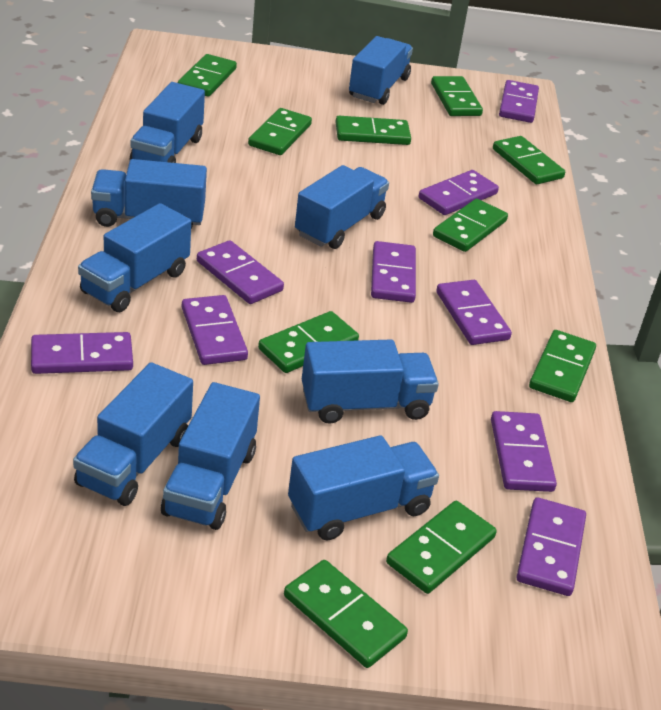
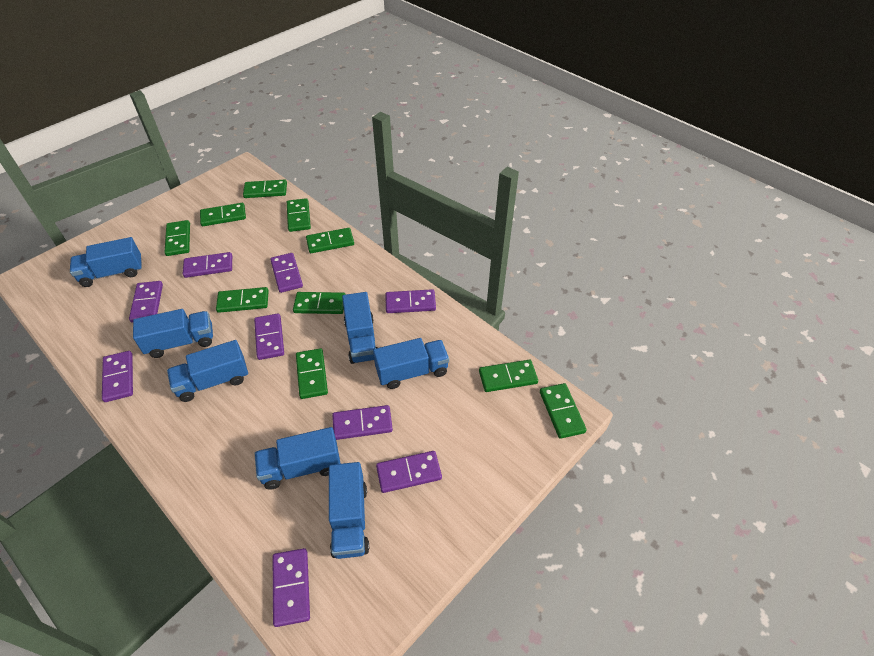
blue truck: [73,362,193,506] [78,203,191,312] [91,159,207,229] [130,82,205,163] [161,382,260,530] [288,435,439,540] [295,165,389,249] [302,340,439,424] [349,36,413,105] = 9 -> [70,237,142,287] [133,309,213,358] [167,340,248,402] [254,427,341,489] [329,462,369,559] [342,292,377,364] [373,338,449,389] = 7

